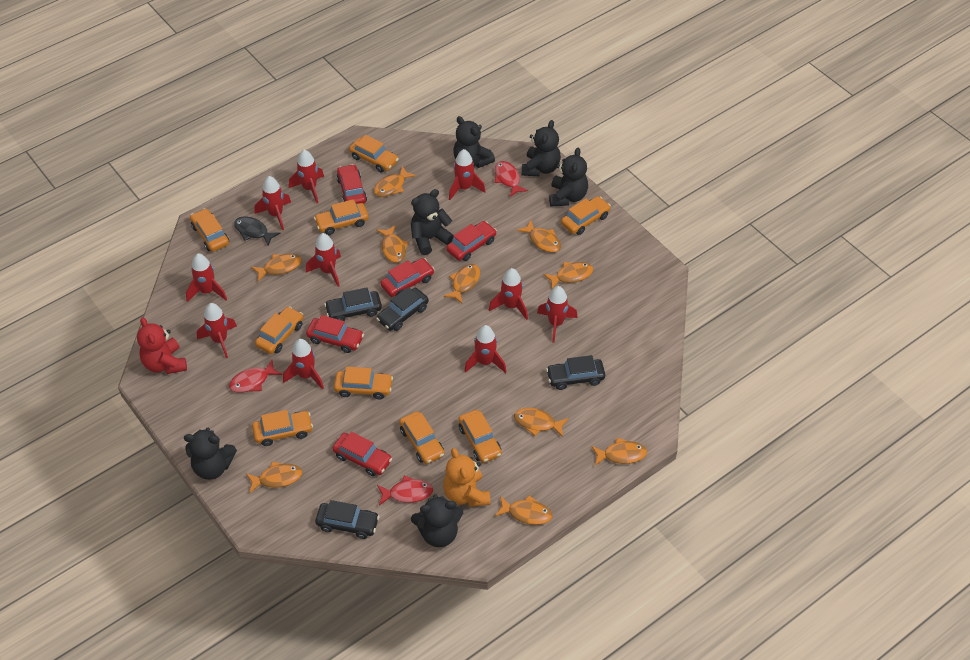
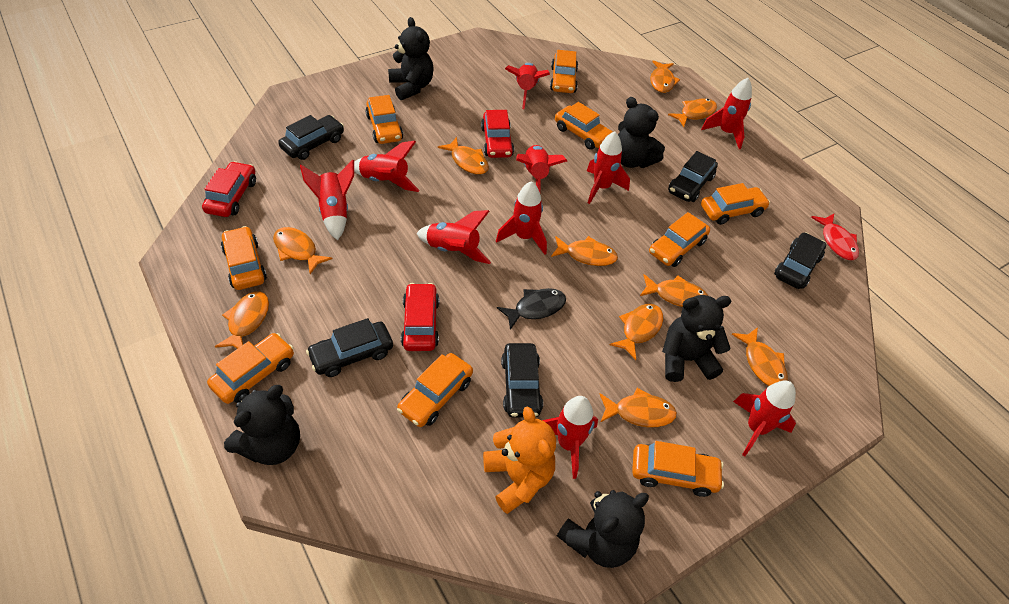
black car: [315,500,379,539] [324,287,382,321] [376,287,429,331] [546,355,605,390] = 4 -> [278,115,344,160] [306,318,393,377] [501,343,543,418] [668,151,718,202] [774,232,826,289] = 5
black teddy bear: [184,428,237,480] [411,189,454,255] [411,494,463,547] [453,116,495,168] [522,120,561,177] [549,147,588,207] = 6 -> [224,385,300,465] [388,17,434,100] [557,490,649,568] [618,97,665,168] [662,295,731,382] = 5
red car: [306,315,364,353] [332,431,392,476] [336,164,367,204] [380,258,434,297] [446,221,497,261] = 5 -> [202,161,256,217] [401,283,439,351] [481,110,514,158] = 3
red fish: [229,360,282,393] [377,476,433,505] [495,161,528,197] = 3 -> [811,214,859,260] = 1
red teddy bear: [137,317,187,374] = 1 -> none = 0

